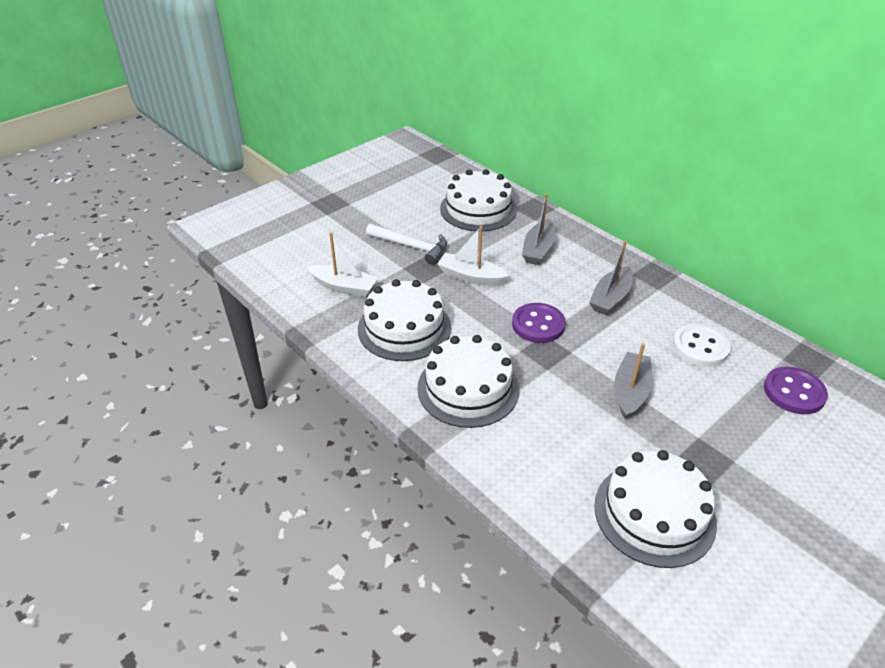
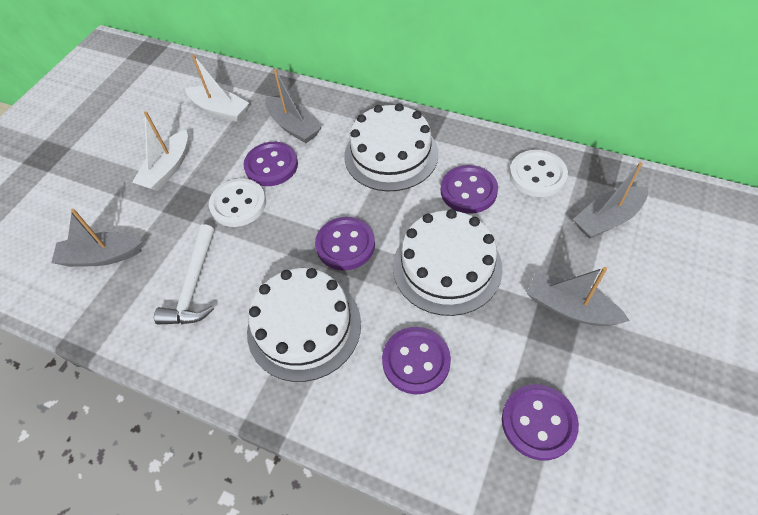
grey boat: [522,194,556,265] [589,240,633,315] [614,343,652,419] = 3 -> [51,209,142,267] [265,69,322,143] [526,267,630,326] [573,162,648,239] = 4
purple button: [512,303,566,343] [764,367,828,414] = 2 -> [243,142,298,186] [315,217,375,270] [382,327,451,394] [441,165,498,214] [502,384,579,460] = 5
white button: [673,324,731,367] = 1 -> [209,178,266,227] [509,150,568,197] = 2
white cake: [358,279,451,361] [417,335,519,428] [440,169,517,231] [594,450,717,568] = 4 -> [247,268,361,382] [344,103,439,191] [393,209,503,316] = 3

